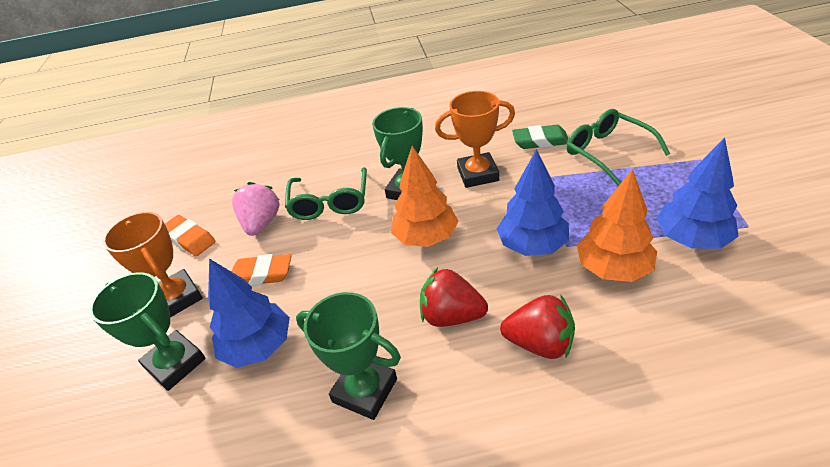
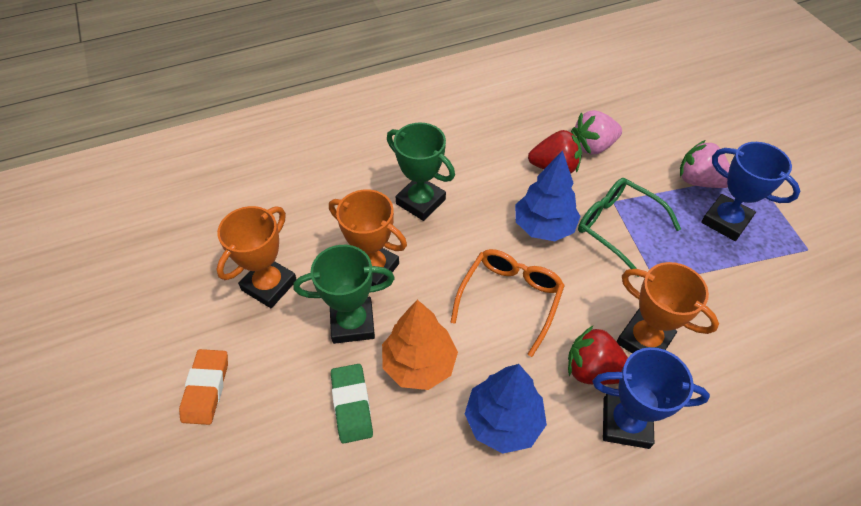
blue tree: [208,259,290,368] [497,149,569,256] [656,137,739,249] = 3 -> [465,364,547,454] [515,150,581,241] = 2
blue trophy: none = 0 -> [593,347,710,449] [701,142,800,241] = 2
green glasses: [285,167,367,220] [566,109,670,186] = 2 -> [578,178,681,277] = 1
green trophy: [90,272,206,391] [296,292,401,420] [372,107,423,200] = 3 -> [294,245,395,344] [387,123,455,221] = 2
orange eraser: [165,215,216,256] [232,254,292,286] = 2 -> [179,349,228,425] = 1
orange glasses: none = 0 -> [451,249,565,357] = 1
orange tree: [391,146,459,247] [577,169,657,282] = 2 -> [382,300,458,390] = 1
orange trophy: [103,212,203,317] [435,91,515,188] = 2 -> [216,206,297,308] [329,189,407,286] [617,262,719,353] = 3
pink strawberry: [232,182,280,236] = 1 -> [572,110,622,155] [680,140,730,188] = 2

